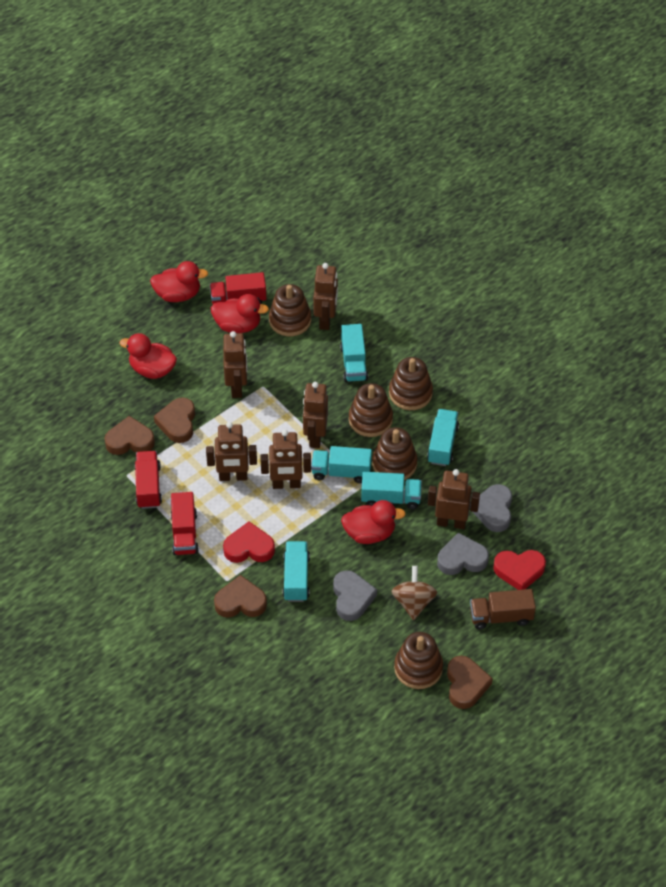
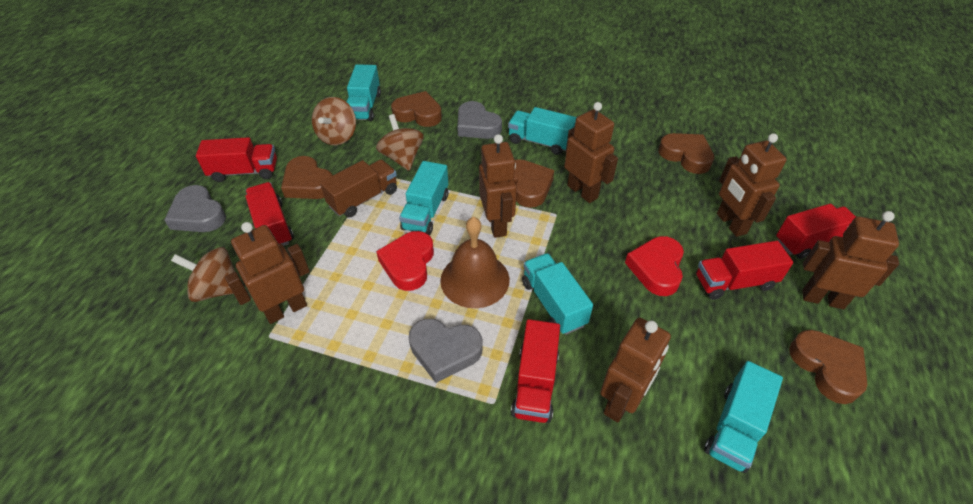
brown bell: none = 0 -> [440,217,510,308] = 1
brown heart: [104,416,155,455] [154,397,195,443] [214,575,267,618] [447,656,493,709] = 4 -> [281,156,333,199] [391,91,442,127] [514,159,554,208] [658,133,714,174] [789,330,867,404] = 5
brown spinning top: [391,566,437,620] = 1 -> [171,247,235,302] [312,97,356,145] [376,114,424,171] = 3
brown stacking toy: [269,284,311,336] [349,383,393,437] [372,427,417,480] [389,357,433,410] [394,632,443,689] = 5 -> none = 0
red duck: [119,333,177,379] [150,261,208,302] [211,294,269,333] [341,500,406,544] = 4 -> none = 0
red truck: [135,451,162,509] [171,492,199,555] [210,272,266,304] = 3 -> [196,137,277,182] [245,182,294,246] [511,319,560,423] [696,241,794,300] [776,204,856,259] = 5

